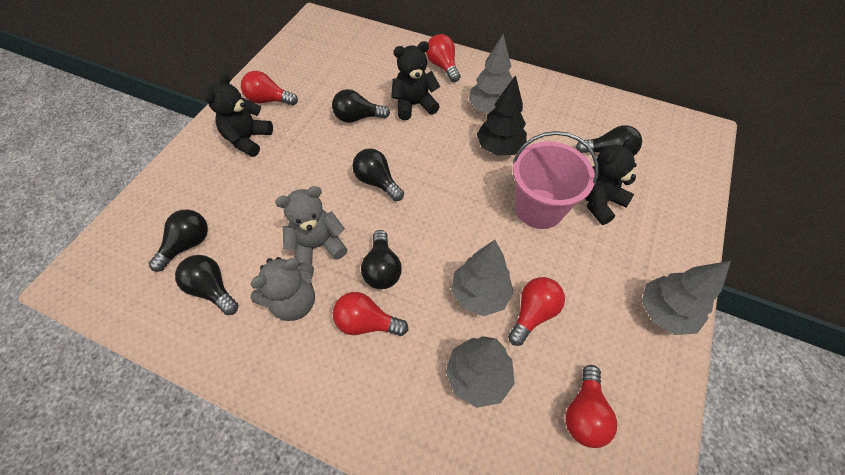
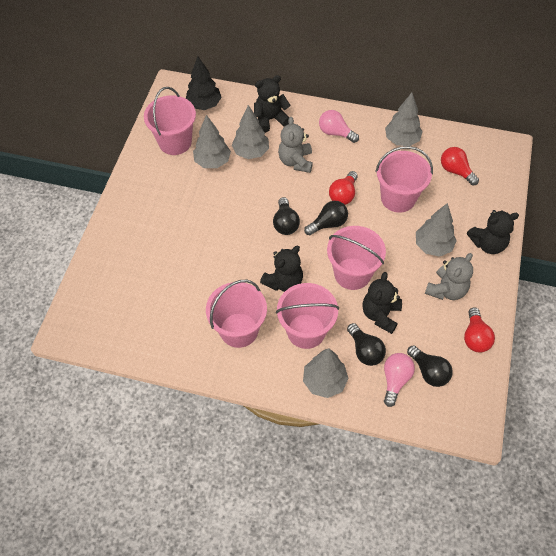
black light bulb: [148,209,208,272] [175,255,239,315] [332,89,390,123] [352,148,404,201] [361,230,402,289] [576,125,642,156] = 6 -> [273,197,300,235] [304,201,348,235] [347,323,386,366] [407,345,453,387] = 4
black teddy bear: [205,72,273,157] [391,41,440,120] [585,137,637,225] = 3 -> [254,75,291,133] [260,246,303,292] [362,272,402,334] [467,210,519,254] = 4
grey tree: [446,336,515,408] [451,240,514,316] [469,34,513,113] [642,261,731,335] = 4 -> [193,115,231,168] [232,105,269,159] [303,348,349,398] [385,93,423,146] [416,203,457,257] = 5
pink bucket: [512,131,599,229] = 1 -> [144,87,196,155] [206,280,267,348] [276,283,339,349] [327,226,386,290] [375,146,433,213] = 5
pink light bulb: none = 0 -> [319,110,359,143] [384,353,415,407] = 2
red light bulb: [241,71,298,106] [333,292,408,336] [426,34,461,82] [508,277,565,346] [566,365,617,448] = 5 -> [329,171,358,205] [441,147,479,185] [464,307,495,352] = 3

